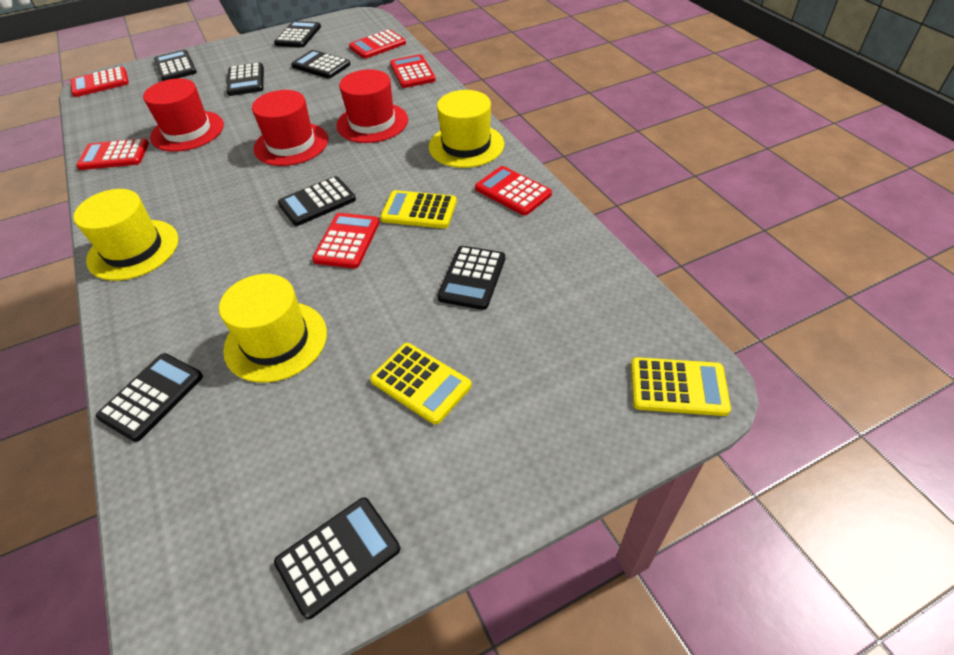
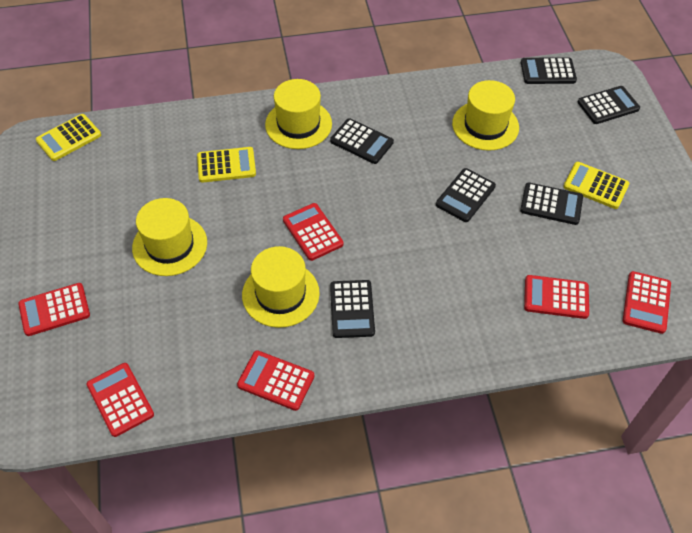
black calculator: [96,353,203,442] [154,50,197,81] [226,63,264,96] [274,21,321,48] [274,497,400,619] [278,176,356,226] [291,50,350,79] [437,246,505,310] = 8 -> [330,118,394,164] [330,280,375,338] [436,168,496,222] [520,182,583,225] [521,57,577,84] [578,86,640,124] = 6
red hat: [143,78,224,152] [252,90,328,166] [336,69,408,143] = 3 -> none = 0
yellow hat: [73,189,178,281] [219,274,327,383] [429,90,504,168] = 3 -> [132,198,207,276] [242,246,320,328] [265,79,332,149] [452,80,519,151] = 4

